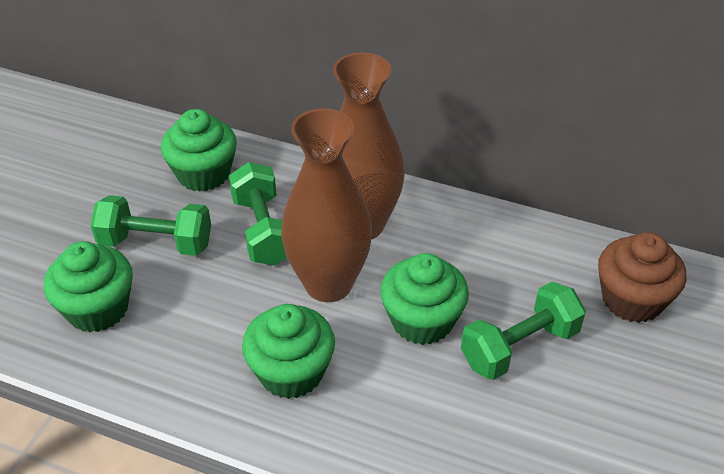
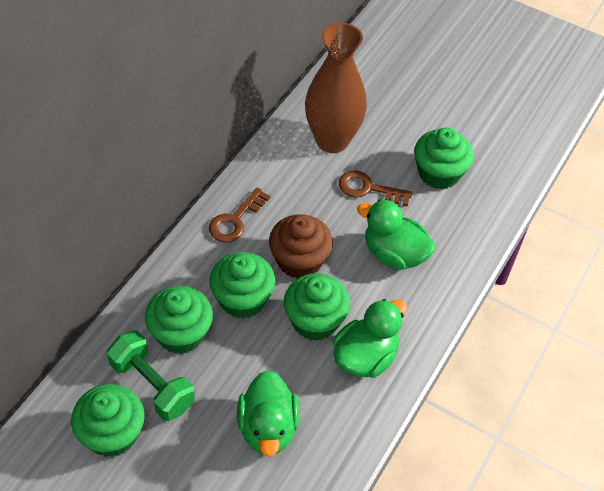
brown key: none = 0 -> [209,187,270,242] [339,170,412,206] = 2
brown vase: [281,108,372,302] [333,52,405,239] = 2 -> [305,23,367,153] = 1
green cupcake: [44,241,133,332] [161,109,237,192] [242,304,335,399] [380,253,469,345] = 4 -> [71,384,145,457] [145,286,213,354] [209,252,275,319] [284,273,350,341] [414,128,474,189] = 5
green duck: none = 0 -> [237,370,300,457] [333,299,407,378] [357,199,436,270] = 3
green dumbbell: [91,195,211,256] [229,162,287,266] [461,282,586,380] = 3 -> [107,330,195,421] = 1

